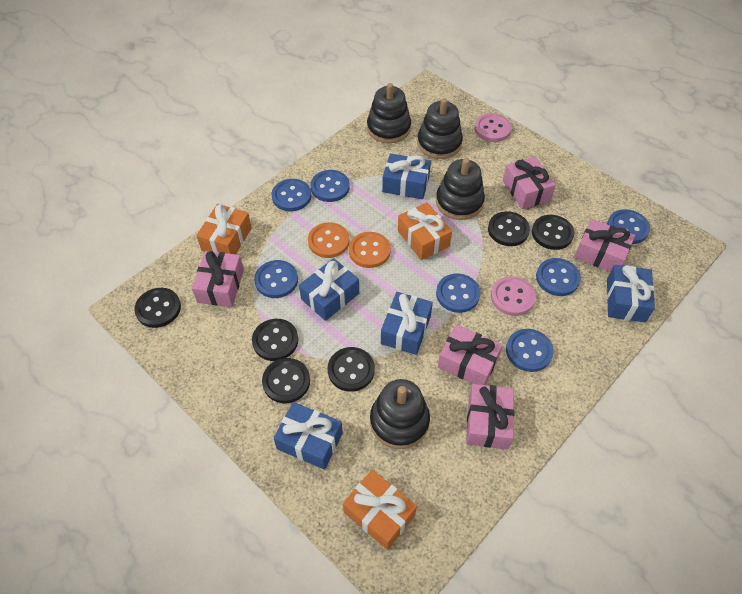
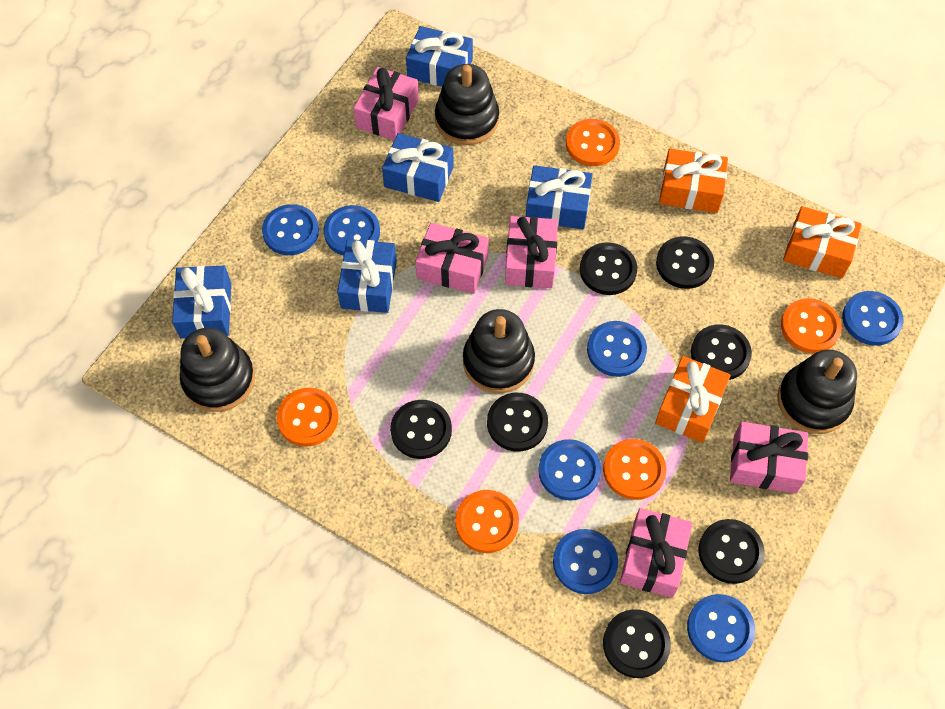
black button: [134,288,181,328] [252,319,298,361] [262,358,310,403] [328,347,375,392] [488,211,530,246] [532,215,574,250] = 6 -> [390,400,452,459] [487,393,548,452] [580,242,637,295] [603,609,671,678] [656,236,714,289] [691,324,752,380] [698,519,765,584] = 7
orange button: [308,222,349,258] [349,232,391,268] = 2 -> [277,388,339,447] [455,490,519,553] [566,119,620,166] [603,439,666,500] [781,298,842,353] = 5
pink button: [474,113,512,142] [491,276,536,316] = 2 -> none = 0

